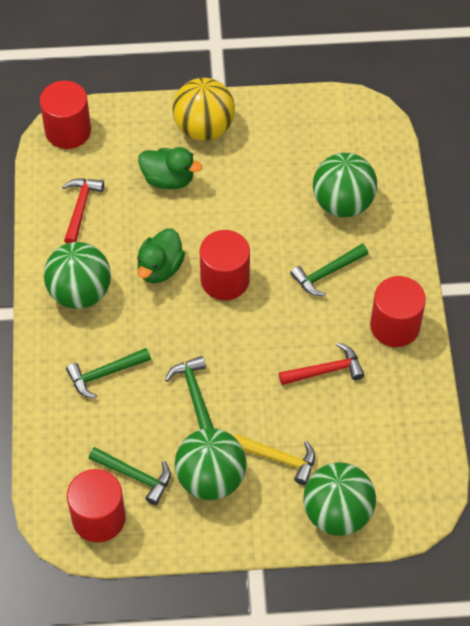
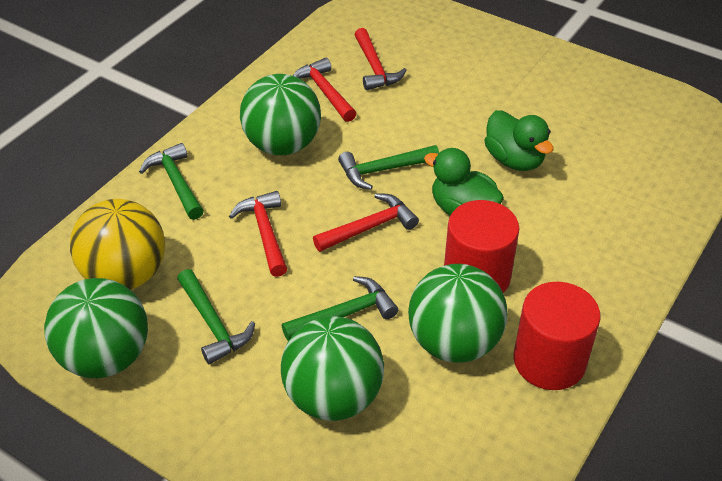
red cylinder: [40,80,91,149] [67,469,126,542] [200,230,250,300] [370,276,426,347] = 4 -> [444,200,520,293] [514,282,601,390] = 2
red hammer: [62,178,104,244] [279,343,364,385] = 2 -> [229,191,287,277] [293,58,357,122] [313,193,419,252] [354,28,407,90] = 4
yellow hammer: [234,434,315,485] = 1 -> none = 0

